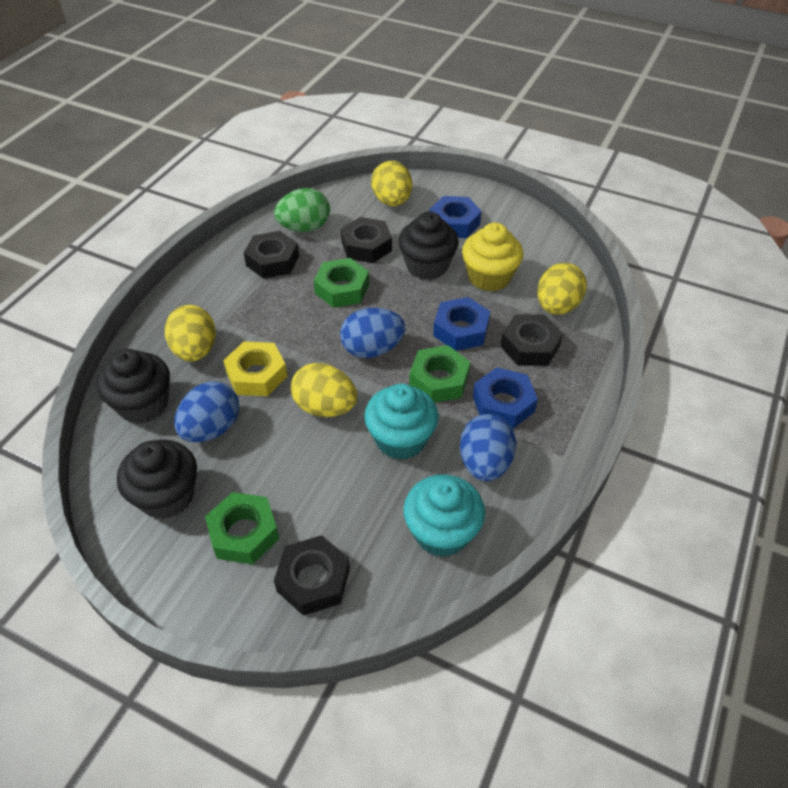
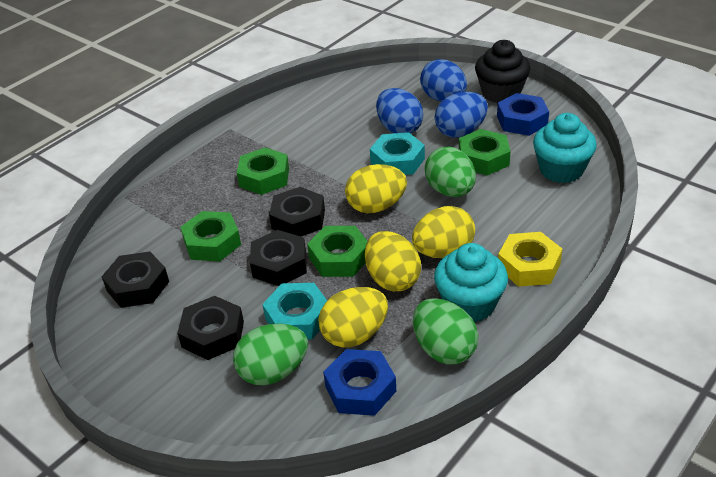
black cupcake: [97,349,170,424] [117,440,197,519] [398,211,459,280] = 3 -> [475,40,530,103] = 1
blue nut: [430,196,482,238] [433,297,490,351] [473,367,538,429] = 3 -> [323,349,396,416] [497,93,549,136] = 2
green egg: [274,188,330,232] = 1 -> [233,323,308,385] [413,298,479,365] [425,147,476,197] = 3
green nut: [205,492,279,564] [313,258,369,308] [409,345,470,403] = 3 -> [181,211,241,262] [237,147,289,195] [307,226,368,277] [459,129,511,176] = 4
turquoise nut: none = 0 -> [262,283,327,339] [370,132,425,175] = 2
yellow cupcake: [462,223,523,291] = 1 -> none = 0

